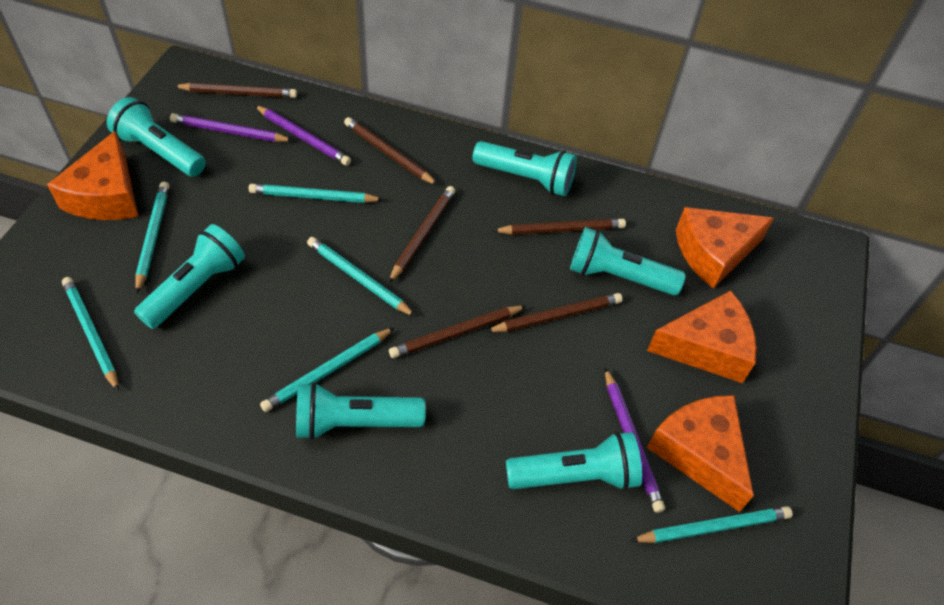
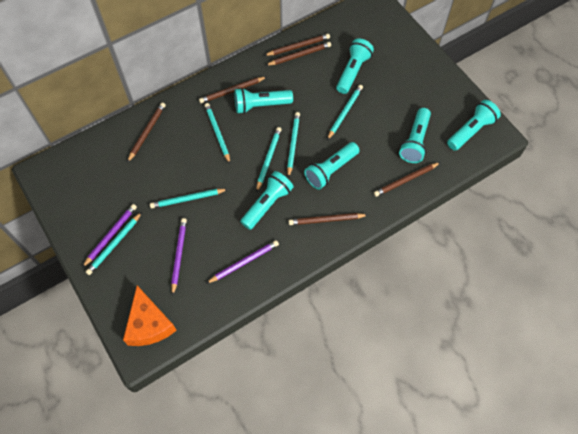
orange cheese: [47,131,138,220] [647,290,757,383] [647,395,754,512] [676,207,774,289] = 4 -> [123,286,177,346] = 1

